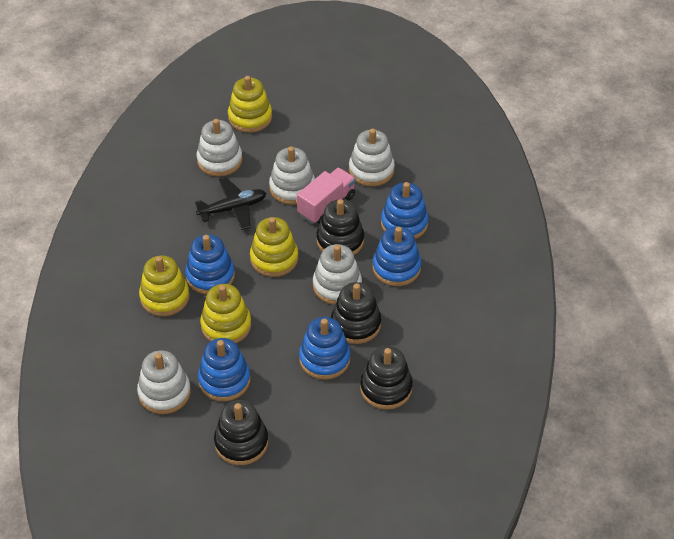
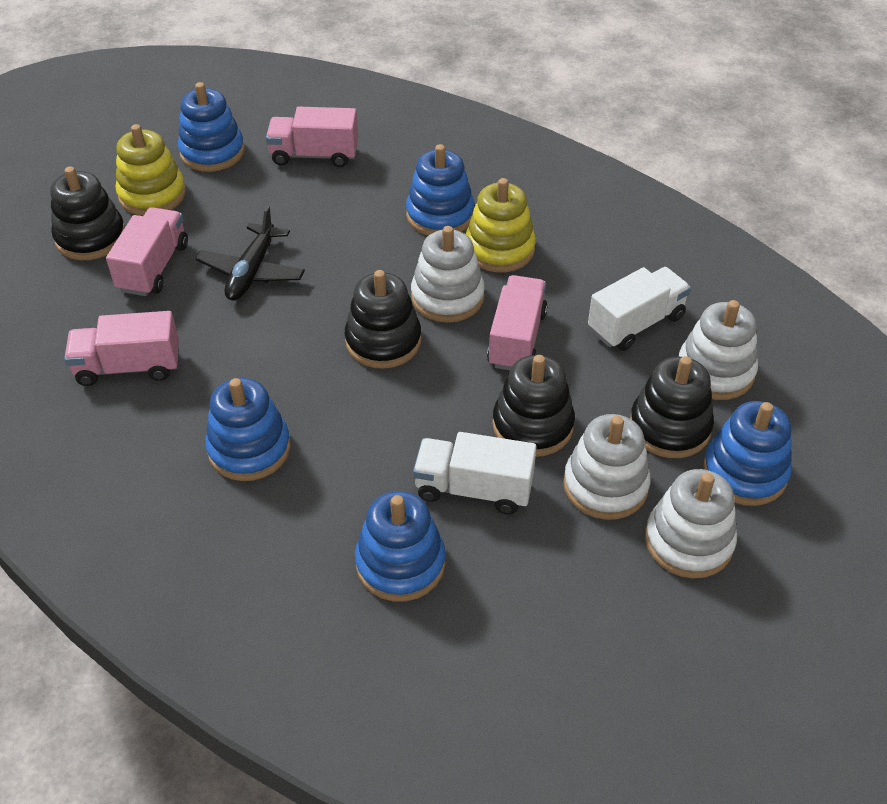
pink truck: [297,168,356,224] = 1 -> [64,311,179,386] [106,207,188,296] [266,107,358,167] [487,275,547,370] = 4
white stacking toy: [137,350,191,414] [196,119,242,177] [269,146,315,205] [313,244,362,305] [349,129,395,187] = 5 -> [411,226,485,323] [563,414,651,520] [645,469,737,579] [679,300,758,400] = 4
white truck: none = 0 -> [413,432,537,514] [588,267,691,351] = 2
yellow stacking toy: [139,255,190,316] [200,284,251,343] [228,76,272,133] [250,217,298,277] = 4 -> [116,124,186,216] [466,178,536,272] = 2

